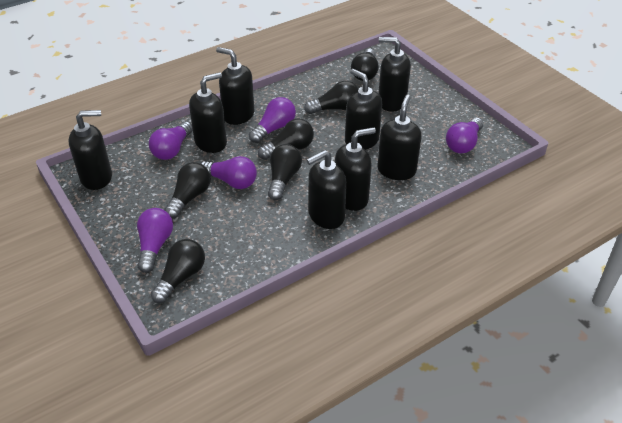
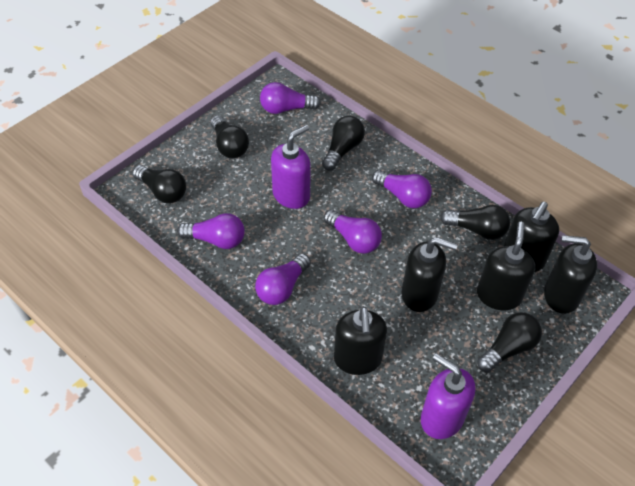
black light bulb: [151,239,205,303] [164,162,211,218] [258,118,314,160] [268,144,302,200] [304,81,358,114] [351,48,379,81] = 6 -> [132,165,186,203] [211,115,249,158] [322,116,365,171] [440,205,510,240] [477,312,542,373] = 5
black soap dispenser: [68,110,112,190] [189,72,227,153] [216,47,255,125] [307,150,347,229] [335,127,376,211] [345,69,382,150] [377,95,422,180] [378,37,411,112] = 8 -> [334,306,387,375] [401,237,458,312] [477,222,535,310] [504,202,559,272] [544,235,597,314] = 5
purple soap dispenser: none = 0 -> [271,125,311,209] [421,353,475,439] = 2

